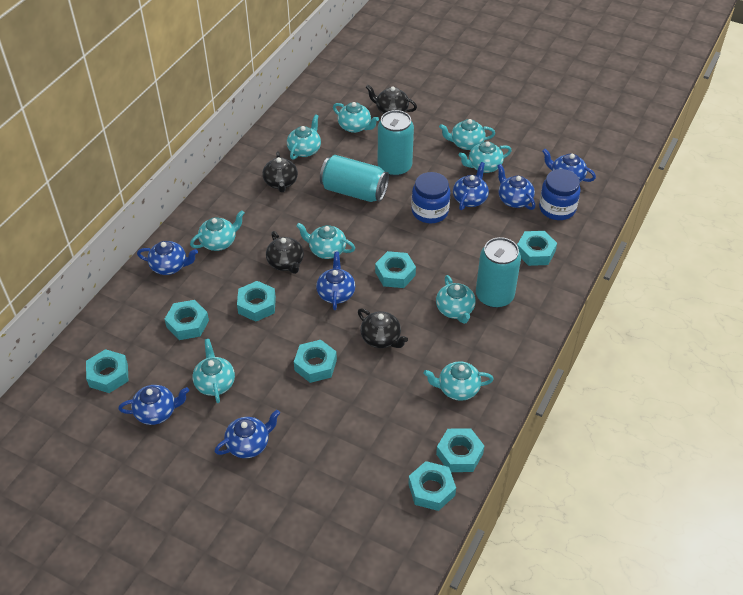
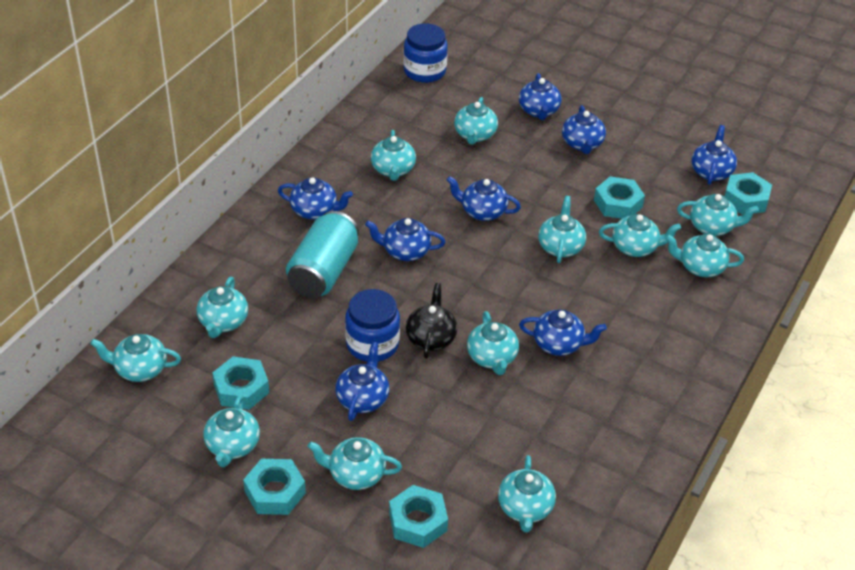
black teapot: [262,151,298,192] [266,231,304,274] [358,309,408,348] [366,85,417,114] = 4 -> [406,283,457,359] = 1
blue teapot: [118,385,189,425] [137,241,198,275] [214,410,280,458] [316,252,355,310] [453,162,489,210] [497,164,535,210] [542,149,596,182] = 7 -> [278,177,353,220] [335,342,389,421] [365,218,445,261] [447,176,521,221] [519,73,561,120] [519,309,607,356] [562,105,606,154] [691,125,737,185] = 8
turquoise can: [320,155,389,202] [378,110,414,177] [476,237,521,308] = 3 -> [286,211,359,298] = 1
turquoise nut: [86,349,129,393] [164,300,209,340] [237,281,276,322] [294,340,337,383] [375,251,416,288] [408,461,456,511] [436,428,484,472] [517,231,557,266] = 8 -> [212,356,269,410] [243,459,306,515] [389,485,448,548] [594,176,645,219] [724,172,772,215] = 5
turquoise teapot: [190,210,244,251] [192,339,235,403] [287,114,321,160] [296,223,355,259] [333,102,379,133] [423,361,494,401] [436,275,476,324] [439,119,495,150] [458,142,512,173] = 9 -> [90,334,181,382] [197,277,248,338] [203,395,260,467] [307,437,402,490] [371,130,416,181] [454,97,498,145] [467,311,519,375] [498,455,556,532] [538,196,586,263] [599,214,681,257] [665,234,744,277] [677,194,759,236] = 12

